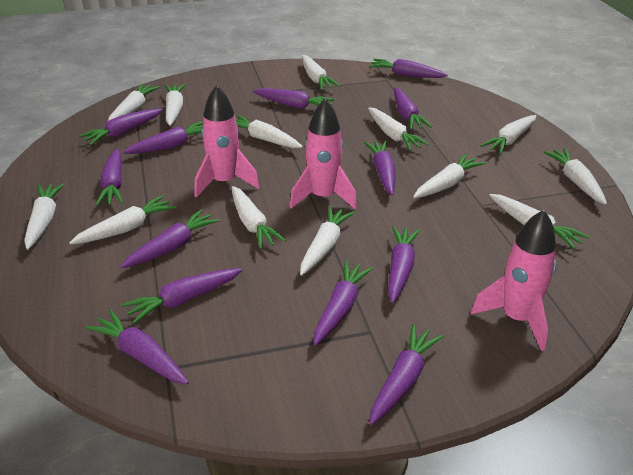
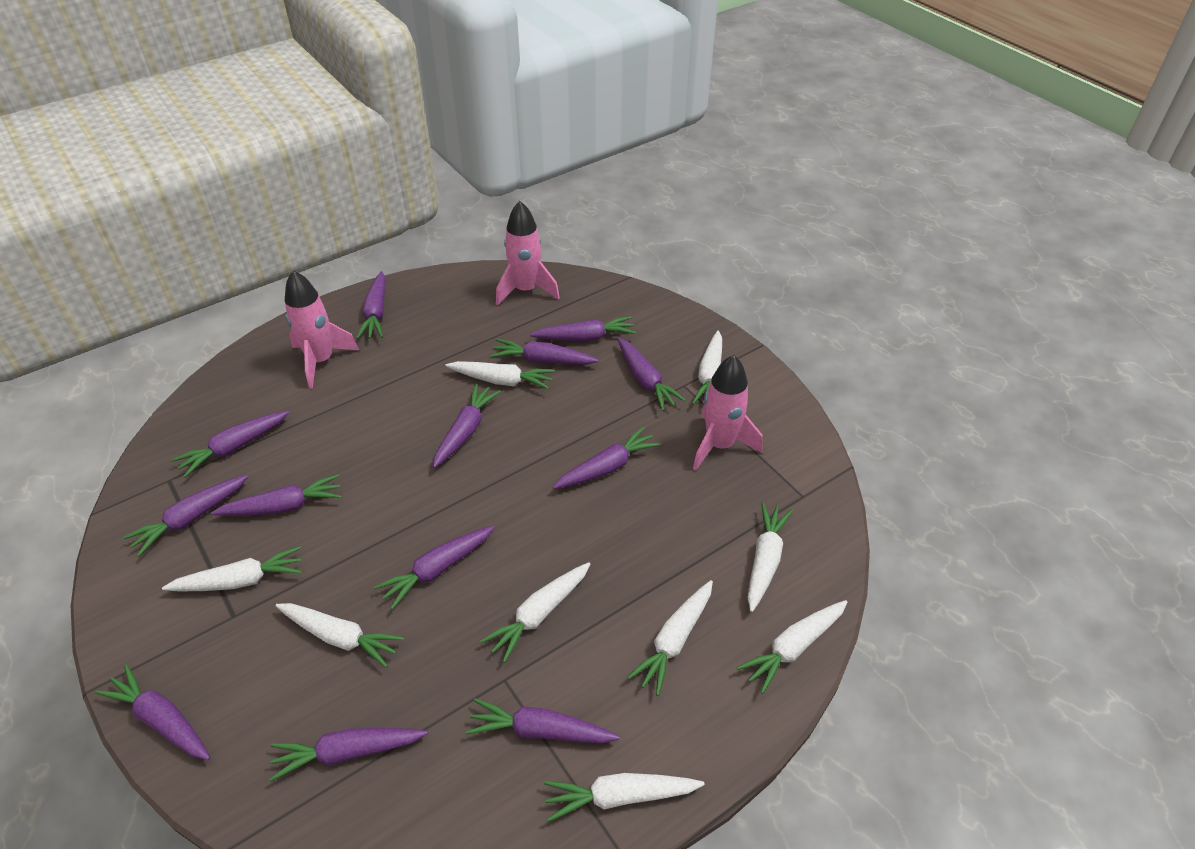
white carrot: [24,183,65,250] [69,195,176,245] [108,84,160,121] [164,84,185,126] [232,186,286,249] [236,115,303,148] [300,206,355,276] [302,55,340,90] [368,107,429,151] [413,154,485,198] [480,115,536,154] [489,194,590,249] [544,148,607,205] = 13 -> [162,546,302,591] [276,603,404,668] [445,361,555,389] [480,562,590,663] [544,773,705,822] [627,580,713,696] [692,330,722,405] [736,600,848,694] [748,502,793,612] = 9

